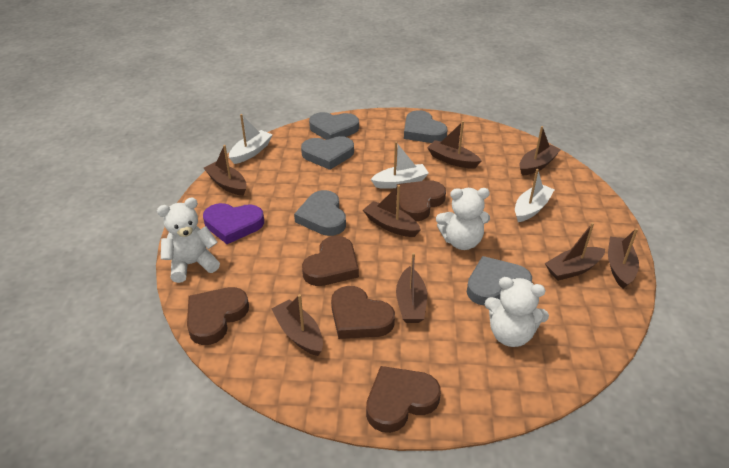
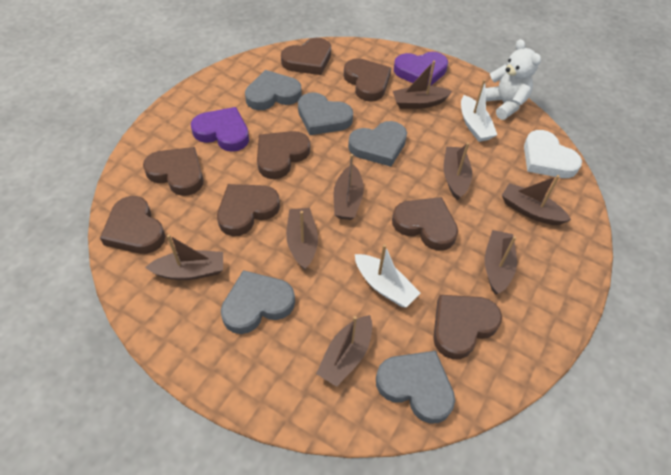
brown heart: [187,287,249,345] [302,236,359,286] [331,286,395,339] [366,366,441,433] [397,180,446,221] = 5 -> [100,196,165,254] [143,147,204,196] [217,184,280,236] [257,131,310,179] [281,38,331,75] [344,58,391,102] [392,197,458,251] [433,295,502,359] = 8
purple heart: [203,203,264,244] = 1 -> [191,107,249,152] [394,52,448,86] = 2
white boat: [229,114,272,164] [370,142,429,189] [515,169,554,222] = 3 -> [355,244,420,308] [461,79,497,142] = 2
white heart: none = 0 -> [524,130,582,178] = 1
white teddy bear: [157,198,220,283] [436,188,490,250] [485,277,549,347] = 3 -> [485,39,541,120] = 1

